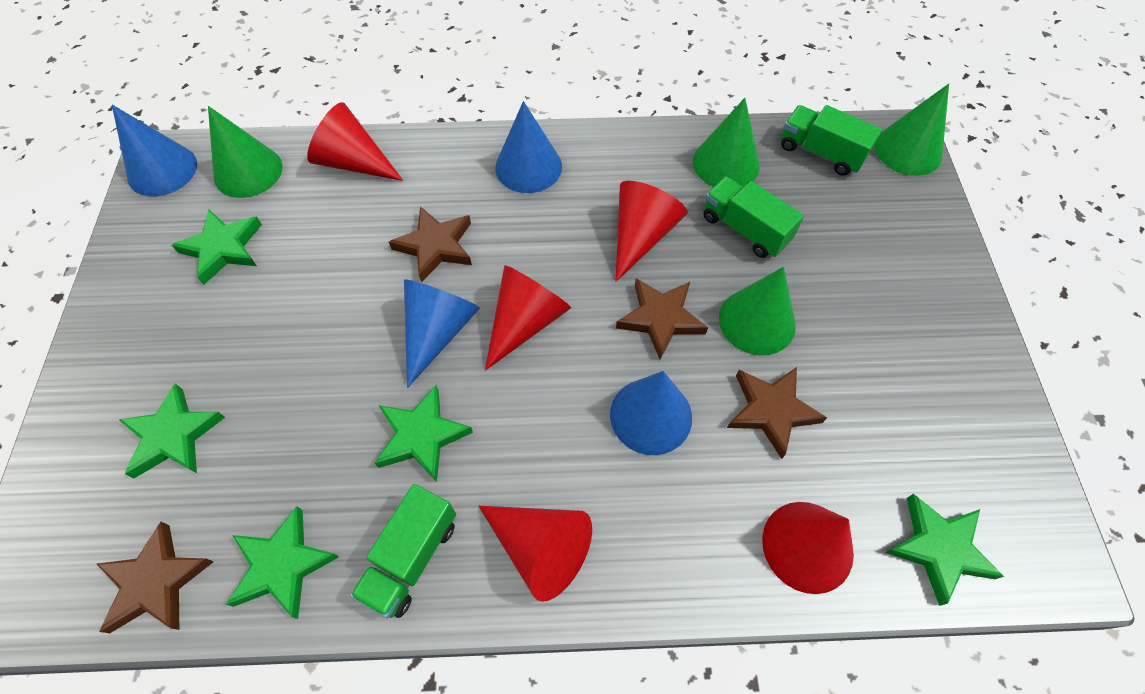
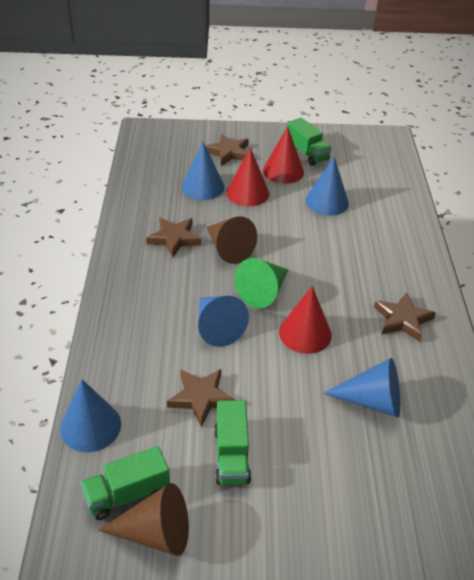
blue cone: [112,105,197,197] [404,279,480,388] [495,101,562,193] [610,371,692,455] = 4 -> [60,379,121,452] [182,142,224,200] [198,296,249,347] [305,157,349,216] [323,358,400,417] = 5
brown cone: none = 0 -> [98,483,189,556] [206,216,257,264] = 2
green cone: [208,106,282,198] [693,98,760,187] [719,267,796,356] [875,84,949,176] = 4 -> [234,258,288,308] = 1
green star: [119,384,225,479] [172,209,262,285] [226,506,339,619] [375,385,473,482] [885,494,1004,606] = 5 -> none = 0
red cone: [307,102,403,181] [479,506,592,602] [485,265,571,371] [615,181,687,282] [762,502,854,594] = 5 -> [226,147,269,206] [263,126,304,184] [279,286,332,354] = 3

